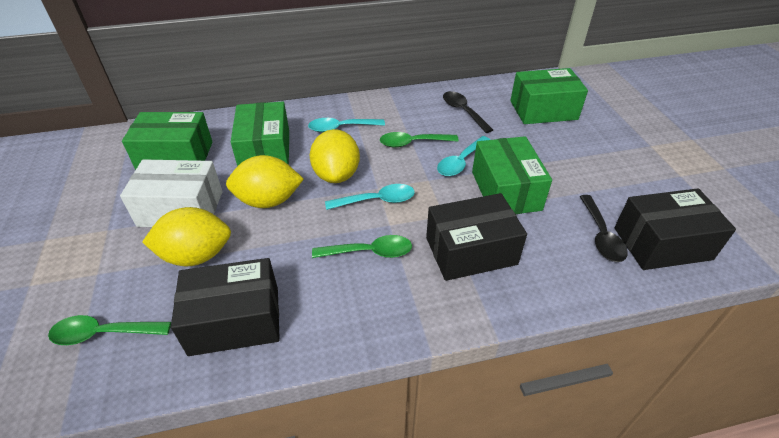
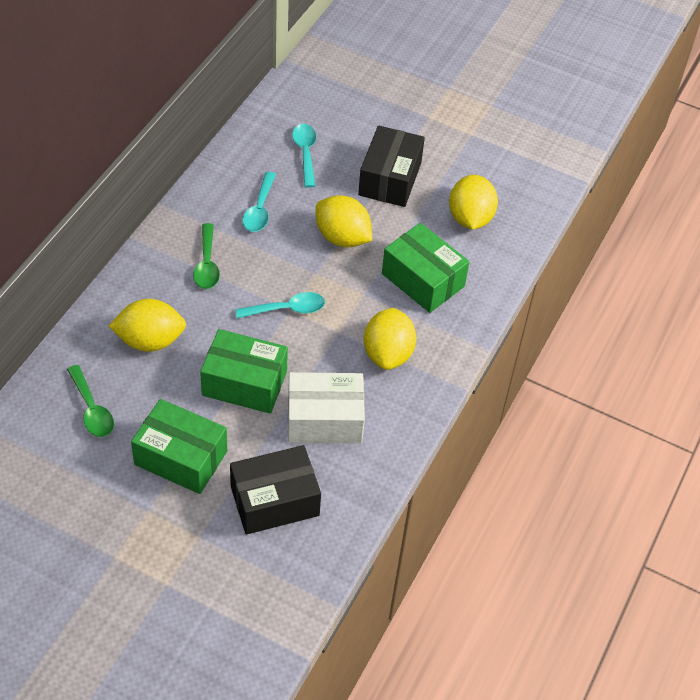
black box: [171,258,280,356] [426,193,527,281] [614,188,736,270] = 3 -> [230,445,321,534] [358,126,425,207] = 2
black spoon: [443,91,493,133] [579,195,627,262] = 2 -> none = 0
green box: [122,112,213,170] [231,101,289,166] [472,136,552,214] [510,68,588,124] = 4 -> [131,399,227,494] [200,329,288,414] [382,223,469,313] = 3
green spoon: [48,315,171,345] [312,235,412,258] [380,132,459,147] = 3 -> [67,365,114,437] [193,223,220,289] = 2
yellow lemon: [142,207,231,266] [226,155,304,208] [310,129,360,183] = 3 -> [109,299,186,352] [316,195,372,247] [364,308,416,370] [449,175,498,230] = 4

